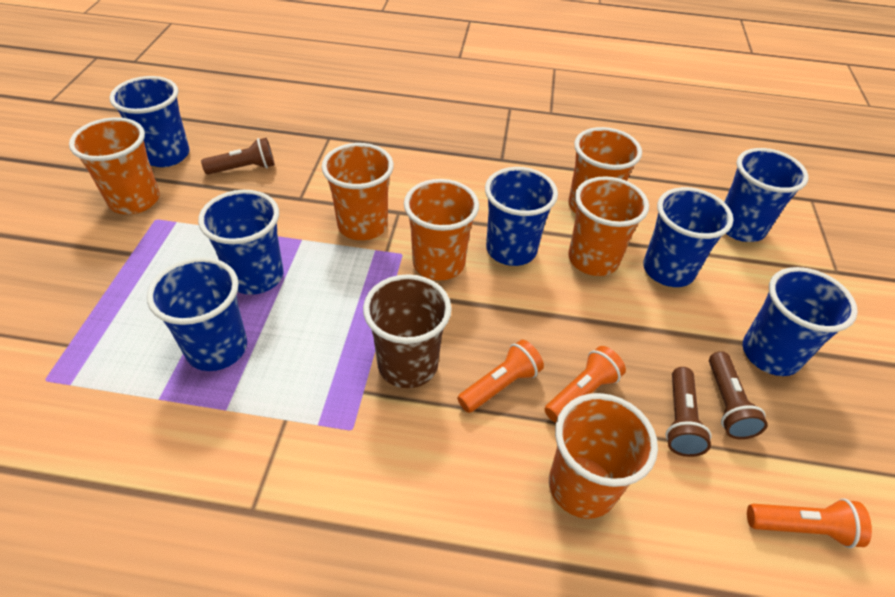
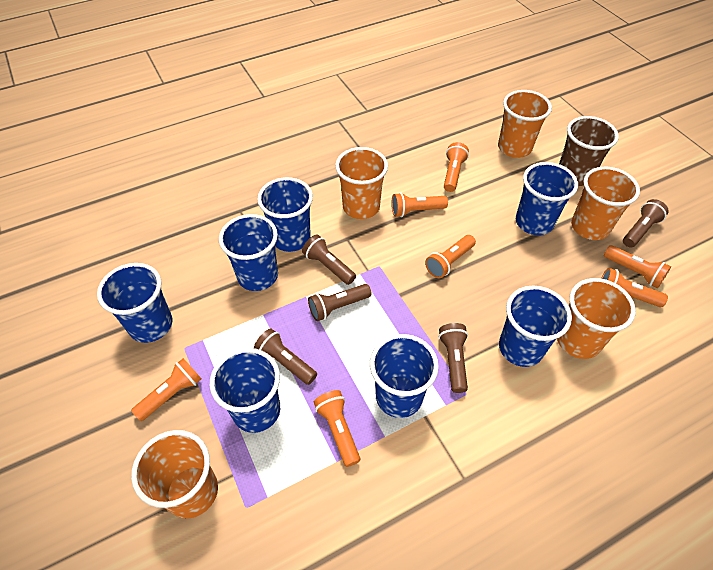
brown flashlight: [201,138,275,175] [666,367,712,457] [709,351,768,439] = 3 -> [254,328,317,385] [302,235,356,285] [308,284,372,321] [439,323,468,393] [623,199,669,248] = 5
orange cup: [69,117,160,214] [322,143,394,240] [404,179,479,280] [549,393,658,519] [568,127,642,213] [568,176,649,276] = 6 -> [131,430,218,519] [335,147,388,219] [498,90,552,158] [557,278,636,359] [571,166,640,240] = 5
orange flashlight: [457,340,544,413] [544,346,626,423] [747,498,872,548] = 3 -> [131,358,201,421] [314,390,360,467] [391,193,448,217] [425,235,476,278] [444,142,469,192] [601,268,668,307] [604,245,671,288] = 7

